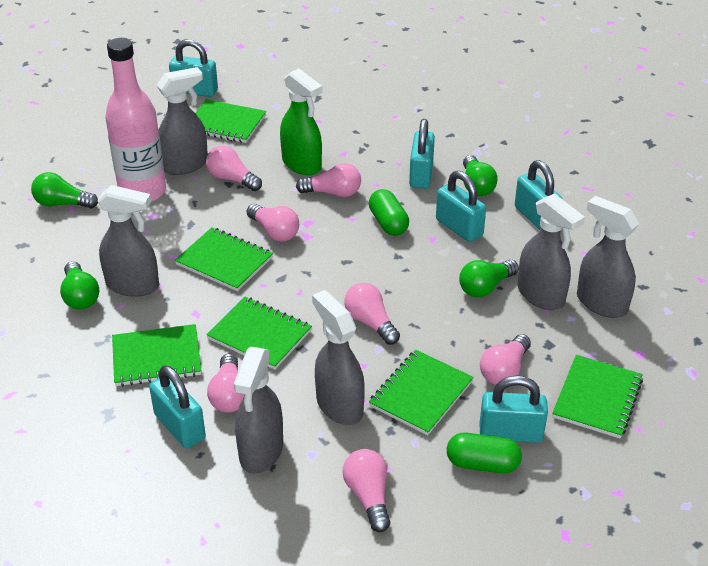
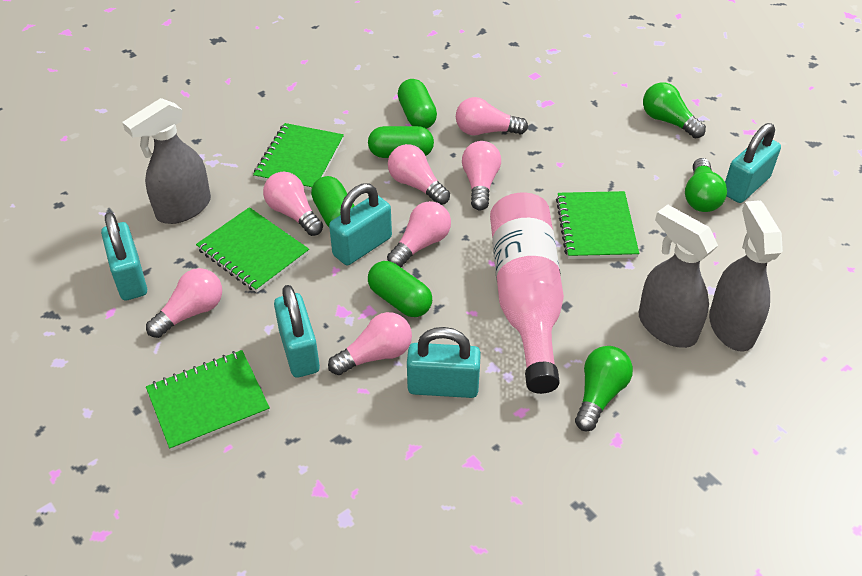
green capsule: [369,189,409,236] [447,433,522,474] = 2 -> [311,176,355,227] [368,126,434,158] [368,261,432,317] [398,79,437,129] = 4
green light bulb: [31,172,98,209] [60,261,99,310] [459,260,519,298] [463,155,498,196] = 4 -> [575,346,633,432] [643,82,706,138] [685,158,727,212] = 3
green notebook: [112,324,201,386] [175,227,273,291] [195,99,266,143] [206,297,312,370] [369,350,474,435] [552,355,643,438] = 6 -> [146,350,270,451] [196,207,309,293] [253,123,344,190] [556,191,639,259] = 4
green spray bottle: [280,68,322,175] = 1 -> none = 0
grey spray bottle: [97,185,159,297] [157,67,208,175] [234,347,283,474] [312,290,365,425] [518,194,585,310] [577,196,639,318] = 6 -> [122,98,211,224] [639,205,718,348] [709,200,783,351] = 3
turquoise padlock: [149,365,206,448] [169,39,218,97] [409,119,435,189] [436,171,486,242] [480,375,548,443] [515,160,562,230] = 6 -> [101,212,147,301] [274,285,320,378] [329,183,392,265] [407,327,481,398] [725,123,781,203] = 5

